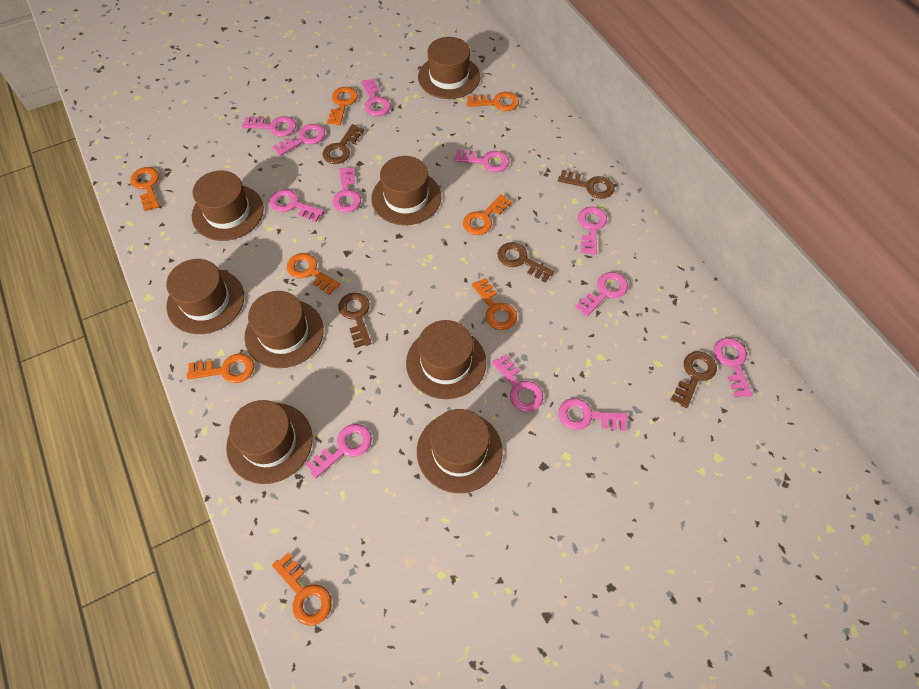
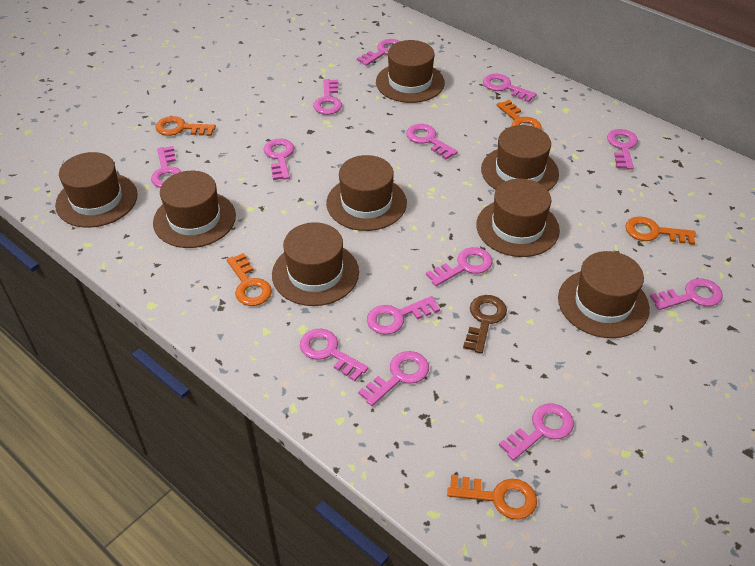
brown key: [322,124,364,164] [338,292,371,348] [498,242,554,283] [558,170,614,199] [671,351,717,408] = 5 -> [463,295,507,354] = 1
orange key: [130,167,160,211] [187,353,254,383] [272,552,332,626] [287,253,340,295] [327,87,358,125] [463,194,512,235] [467,92,519,111] [472,278,517,330] = 8 -> [156,116,216,136] [227,253,272,306] [447,475,537,520] [497,100,542,129] [625,217,696,245] = 5
pink key: [242,116,296,137] [270,189,324,222] [273,124,325,156] [306,424,372,478] [332,167,361,212] [361,78,391,116] [454,149,509,172] [492,354,543,412] [558,398,628,431] [575,272,628,317] [578,207,607,255] [714,338,753,398] = 12 -> [151,146,182,188] [264,139,294,180] [300,329,368,381] [313,79,342,115] [357,39,400,66] [358,351,429,406] [367,296,440,335] [406,124,458,160] [426,247,493,286] [483,74,537,102] [499,404,574,461] [607,129,638,170] [650,278,723,310] = 13

